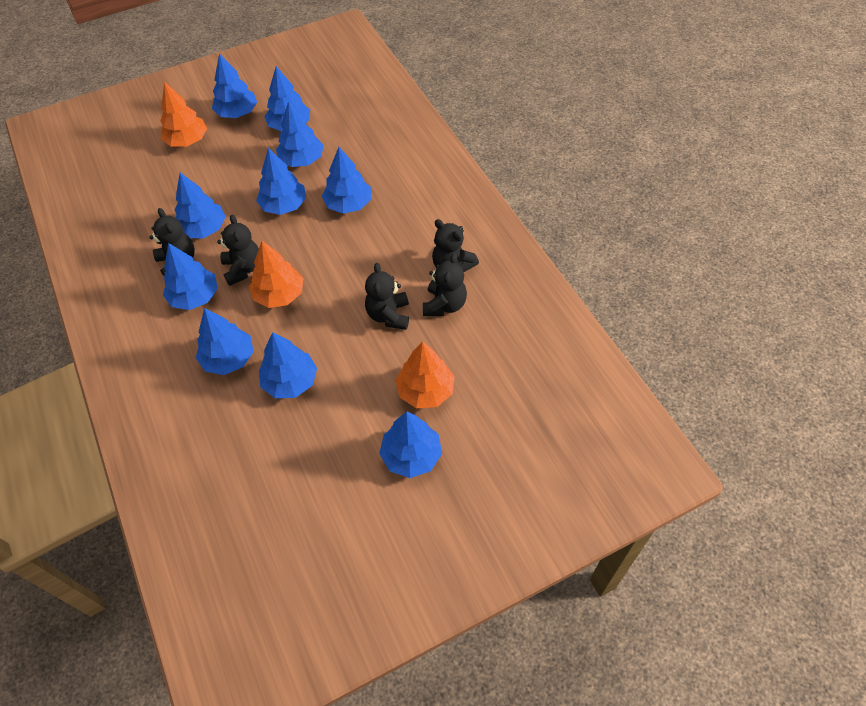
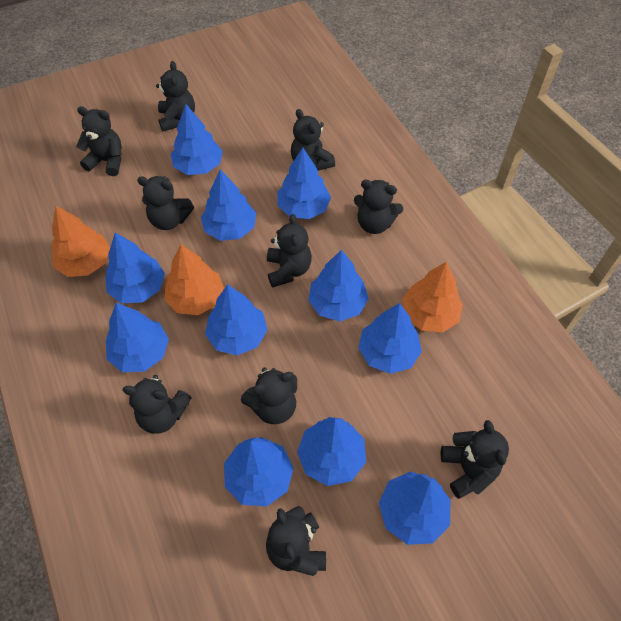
black teddy bear: [149,208,195,276] [217,214,259,286] [365,263,409,330] [423,253,467,316] [432,219,479,272] = 5 -> [76,106,122,176] [123,375,192,434] [137,176,194,230] [156,61,195,131] [241,367,297,424] [266,506,326,576] [267,214,312,288] [291,109,335,171] [354,180,403,234] [441,420,509,499] = 10
blue tree: [163,243,218,310] [175,173,226,238] [196,308,254,375] [212,53,257,118] [256,148,306,215] [259,332,317,398] [264,66,310,131] [276,101,324,167] [322,147,371,214] [379,411,442,478] = 10 -> [105,233,165,303] [106,303,169,372] [171,104,223,175] [201,169,256,241] [205,284,267,355] [224,437,294,506] [277,148,331,219] [297,417,366,486] [308,250,369,321] [358,303,422,374] [379,472,450,545] = 11

